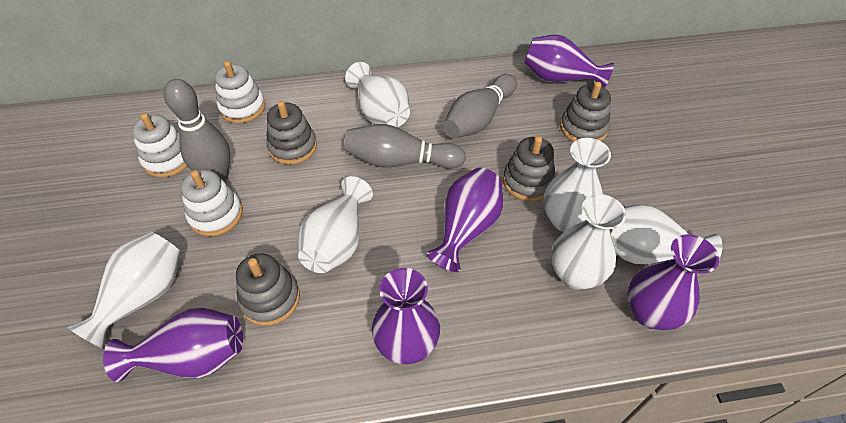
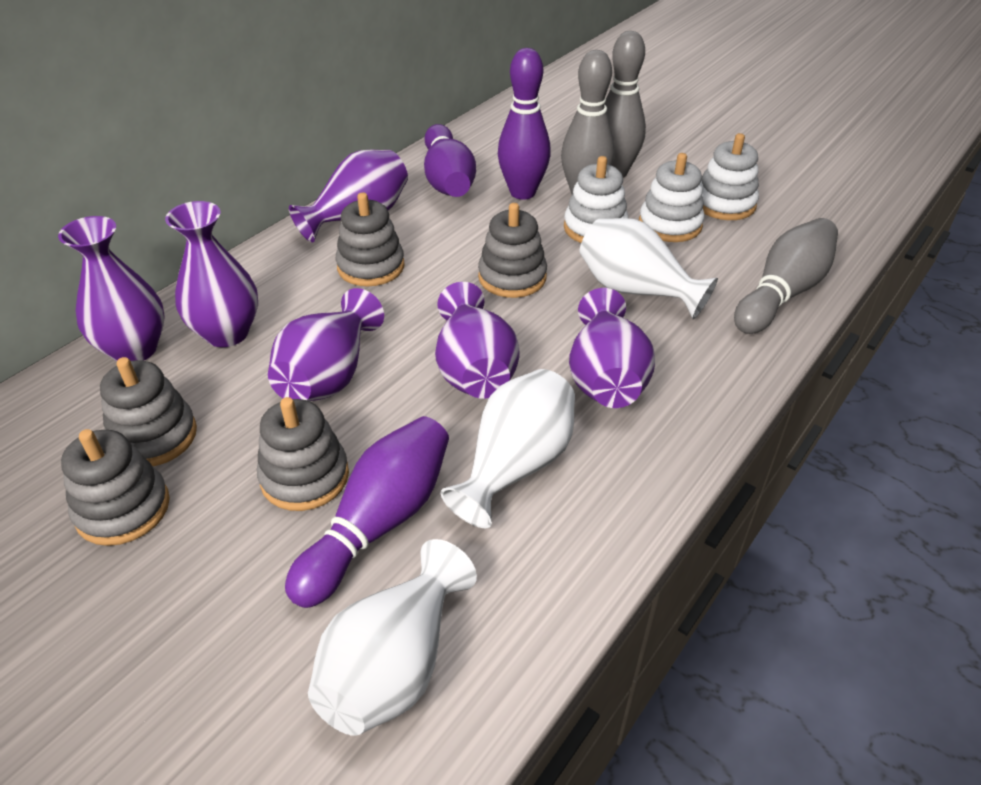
grey stacking toy: [236,253,300,326] [266,101,317,165] [503,136,556,201] [560,82,611,142] = 4 -> [61,429,170,546] [100,357,197,466] [257,397,349,511] [336,192,405,286] [478,203,547,298] = 5
purple bowling pin: none = 0 -> [285,416,449,608] [424,124,476,197] [498,48,551,200] = 3
purple vase: [103,308,243,382] [371,268,440,364] [427,168,503,272] [524,34,614,88] [628,234,719,330] = 5 -> [58,216,164,361] [165,201,258,347] [268,288,384,401] [289,150,408,243] [435,282,519,399] [569,288,655,408] = 6
white vase: [67,232,181,349] [298,176,373,273] [345,62,410,127] [544,138,611,232] [551,194,626,289] [609,204,722,264] = 6 -> [308,539,477,736] [440,369,575,528] [580,218,718,320] = 3

